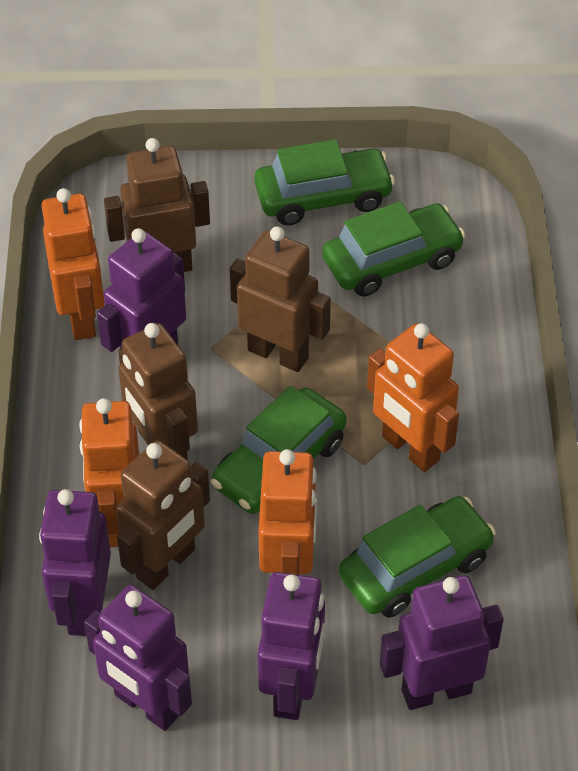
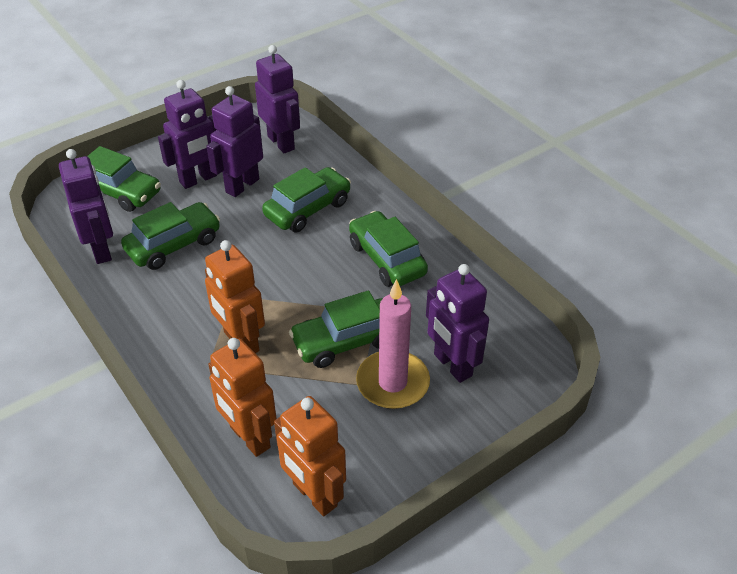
brown robot: [104,138,210,272] [116,440,210,590] [118,323,198,460] [230,226,331,372] = 4 -> none = 0
green car: [211,386,347,514] [254,139,395,226] [322,201,466,297] [339,496,496,618] = 4 -> [87,146,161,212] [121,202,220,270] [262,167,351,232] [289,290,383,368] [349,211,428,287] = 5
orange robot: [41,188,104,340] [79,398,140,547] [258,449,317,575] [367,323,459,472] = 4 -> [205,240,265,353] [208,338,277,457] [274,396,346,516] = 3
pink candle: none = 0 -> [356,279,430,409] = 1

